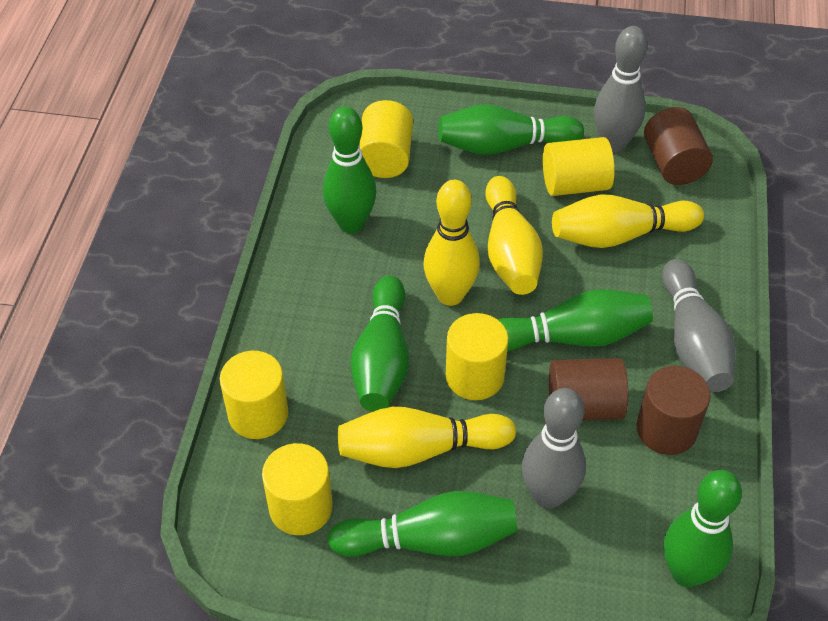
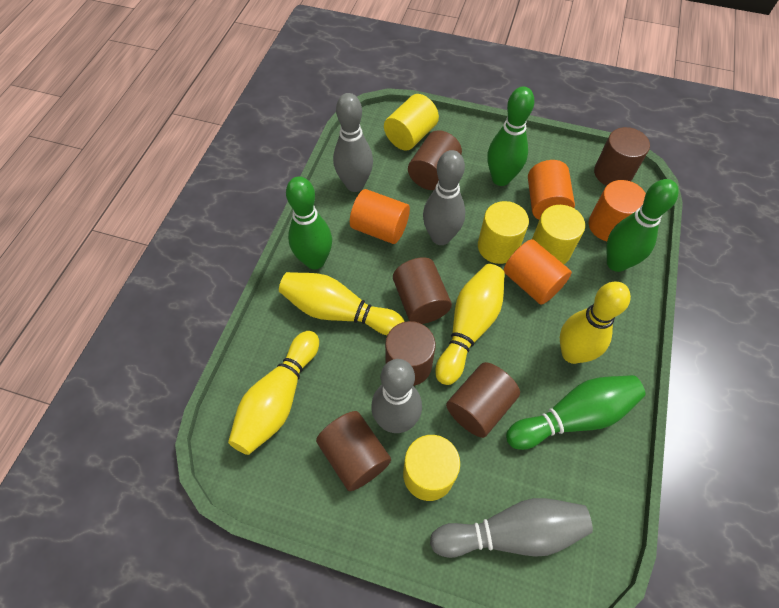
brown cylinder: [549,358,628,420] [636,366,711,455] [644,107,713,185] = 3 -> [316,411,391,491] [385,321,436,386] [393,257,452,324] [408,130,462,190] [446,362,520,438] [594,127,650,186] = 6
green bowling pin: [323,107,376,233] [328,491,518,557] [351,275,409,412] [438,104,584,155] [498,289,653,351] [664,470,742,587] = 6 -> [286,176,332,269] [488,86,534,186] [506,375,645,450] [606,179,679,272] = 4
grey bowling pin: [522,388,586,509] [594,26,648,153] [662,259,735,392] = 3 -> [333,93,373,192] [371,359,422,433] [423,150,465,245] [430,498,593,558] = 4
orange cylinder: none = 0 -> [350,189,410,244] [504,239,572,305] [528,160,575,220] [589,180,646,241] = 4
yellow cylinder: [220,351,288,439] [262,443,333,535] [359,100,413,178] [446,313,509,400] [543,137,615,196] = 5 -> [384,94,439,151] [403,435,460,501] [478,201,529,264] [532,205,585,264] = 4

